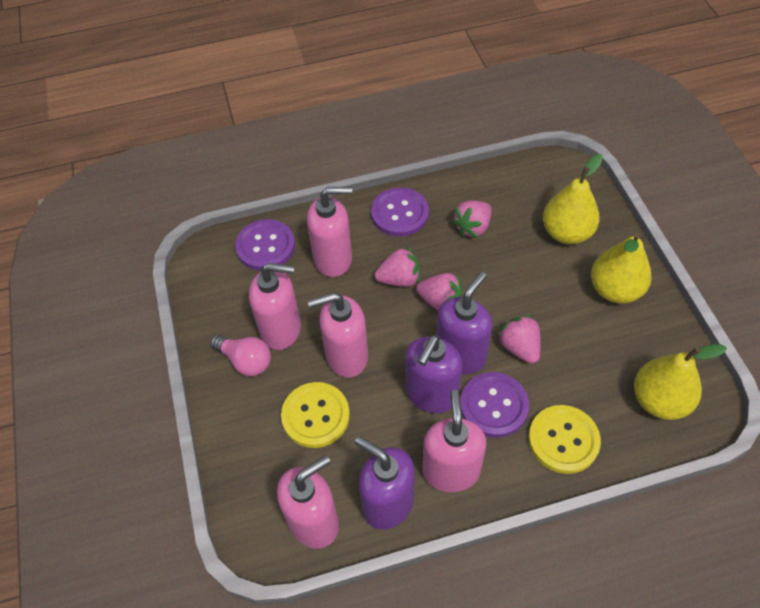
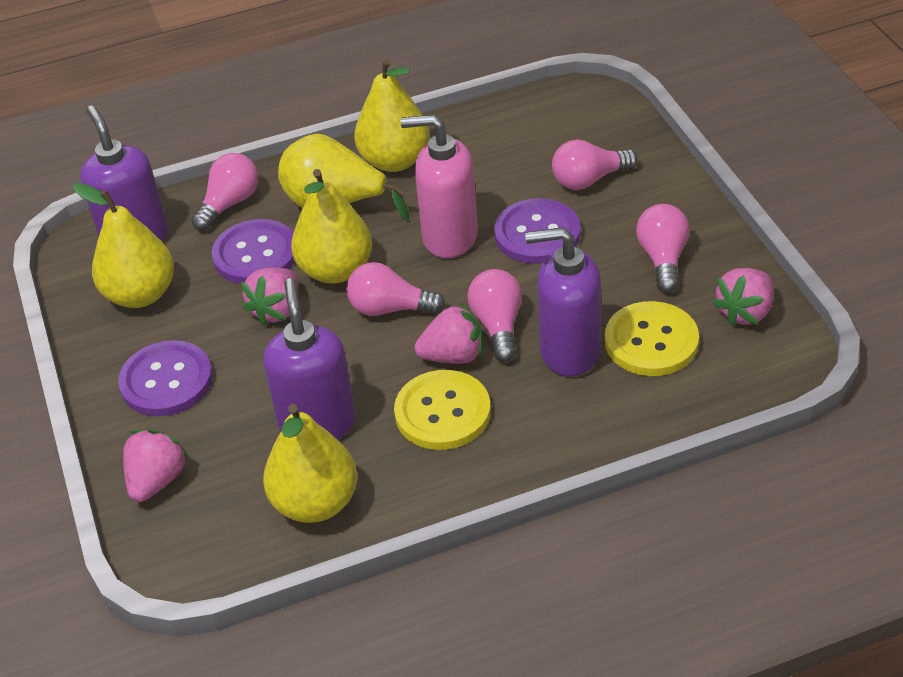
pink light bulb: [210,335,271,376] = 1 -> [191,153,258,231] [346,262,446,316] [467,269,522,362] [552,140,637,190] [636,204,690,293] = 5
pink soap dispenser: [249,263,301,350] [277,455,339,549] [307,187,352,277] [308,292,368,378] [422,390,486,492] = 5 -> [400,114,478,258] = 1
yellow pear: [543,154,603,244] [591,232,652,303] [634,344,727,420] = 3 -> [73,183,174,308] [263,404,357,523] [278,134,409,220] [291,169,372,283] [354,59,429,172] = 5

